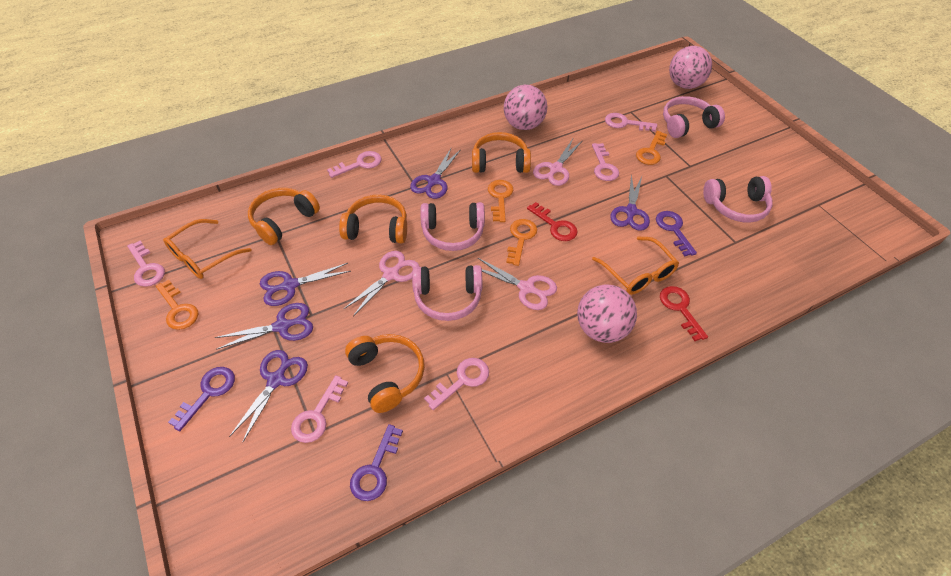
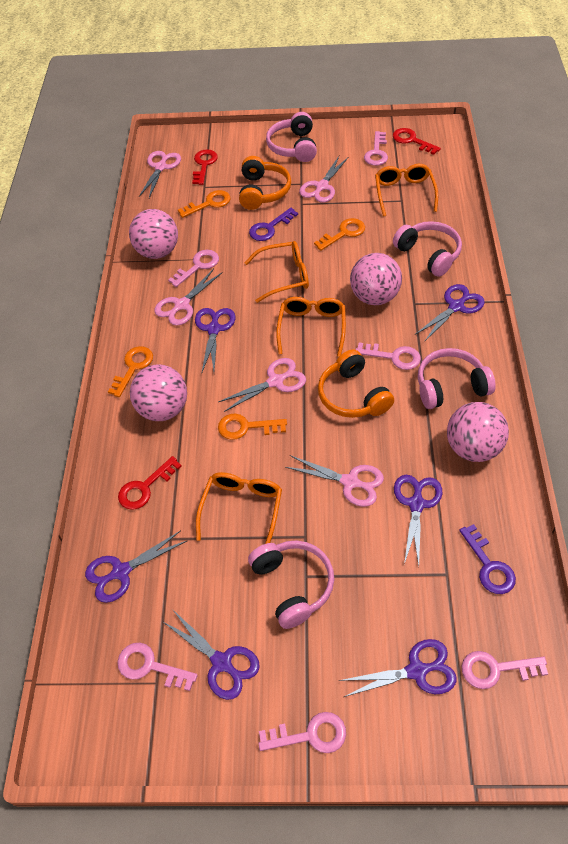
orange glasses: [163,219,252,279] [592,236,679,295] = 2 -> [196,472,282,544] [244,241,309,303] [276,297,346,357] [375,164,438,217] = 4
orange headphones: [248,188,320,245] [339,195,407,243] [345,334,425,413] [472,132,531,173] = 4 -> [239,156,291,210] [318,349,394,418] = 2
pink ball: [504,85,547,130] [577,284,637,343] [669,46,712,89] = 3 -> [129,209,178,259] [130,365,187,421] [350,253,402,305] [447,402,509,462] = 4
pink scissors: [344,251,420,316] [478,258,557,310] [533,139,583,186] = 3 -> [139,151,181,198] [154,269,223,326] [218,358,306,412] [285,455,384,507] [299,156,349,203] = 5
purple key: [168,367,235,431] [350,424,403,501] [656,211,697,256] = 3 -> [249,208,298,241] [459,524,516,594] = 2
purple scissors: [214,303,313,350] [229,350,308,443] [260,263,351,306] [410,149,461,199] [610,174,650,231] = 5 -> [85,530,187,603] [162,609,260,700] [195,308,235,374] [339,639,457,697] [394,475,443,566] [415,284,485,342] = 6
red key: [527,202,578,241] [660,286,708,341] = 2 -> [118,456,181,510] [192,149,218,185] [393,128,441,155] = 3

